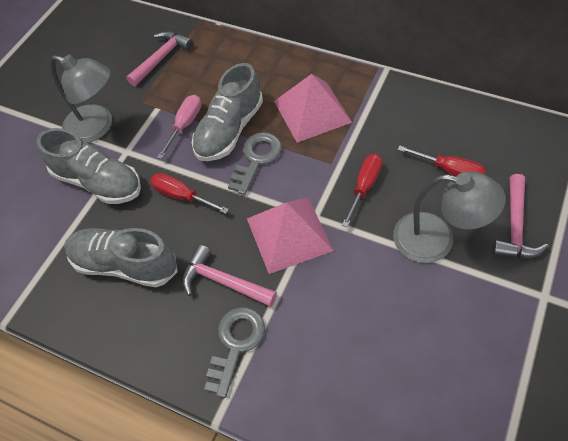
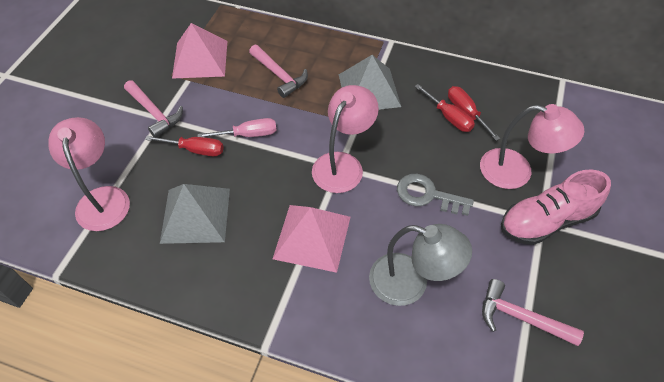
grey key: [204,307,265,398] [228,132,282,195] = 2 -> [397,174,474,216] = 1
grey lamp: [50,55,112,143] [393,172,506,263] = 2 -> [369,224,472,306] = 1
grey pyramid: none = 0 -> [160,184,230,244] [339,55,401,110] = 2
grey shoe: [36,128,141,204] [64,228,178,287] [192,63,263,161] = 3 -> none = 0
pink lamp: none = 0 -> [48,117,130,231] [312,85,379,193] [480,104,585,189] = 3
pink shoe: none = 0 -> [501,170,611,245] = 1

